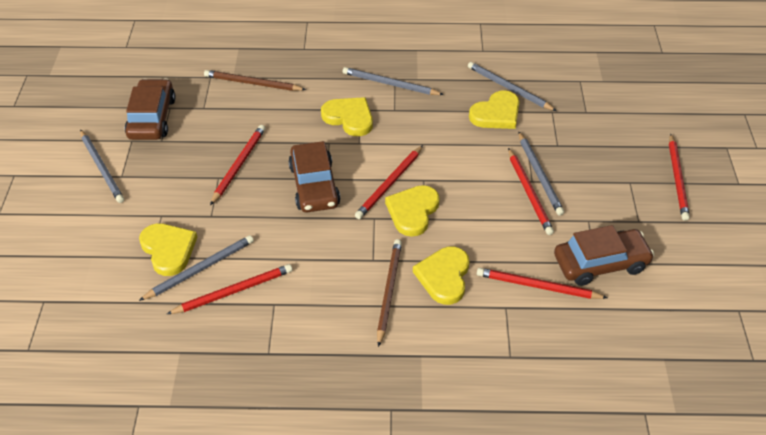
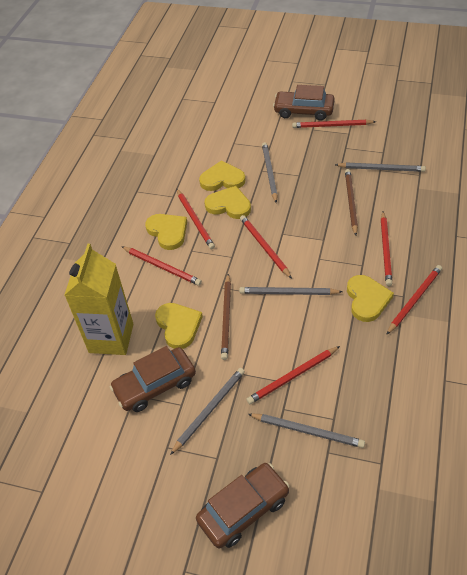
red pencil: [167,264,292,314] [210,125,265,205] [355,145,423,219] [477,268,608,299] [508,148,554,235] [669,134,690,221] = 6 -> [121,246,202,286] [177,189,215,250] [240,215,292,279] [246,346,340,404] [292,120,376,128] [381,212,392,286] [386,265,442,335] = 7
yellow carton: none = 0 -> [64,244,133,355] = 1

